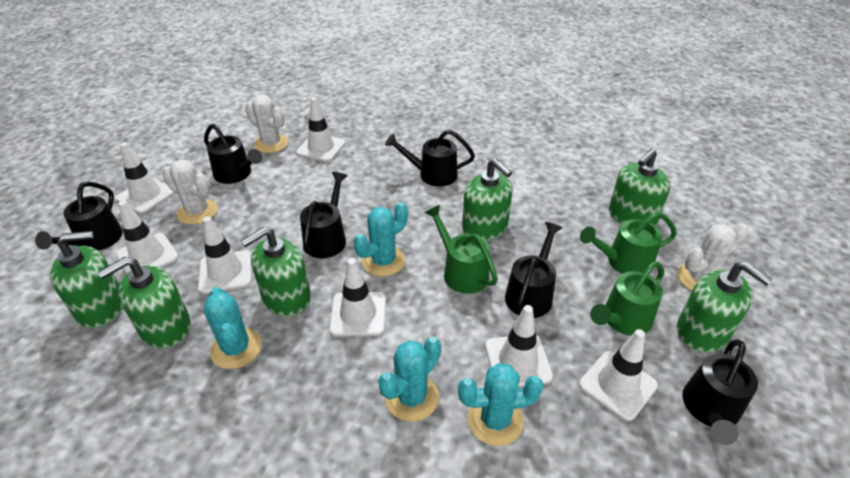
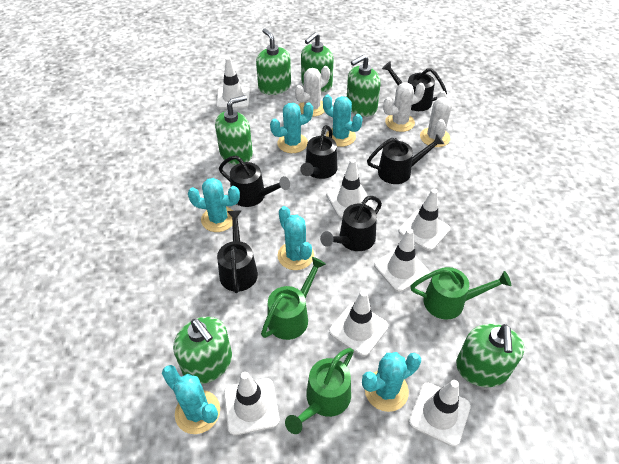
turquoise cactus: [204,287,262,369] [354,202,408,277] [378,337,441,422] [458,363,544,446] = 4 -> [162,365,220,434] [188,178,240,232] [270,102,313,153] [278,206,314,270] [323,94,362,147] [362,352,421,412] = 6

